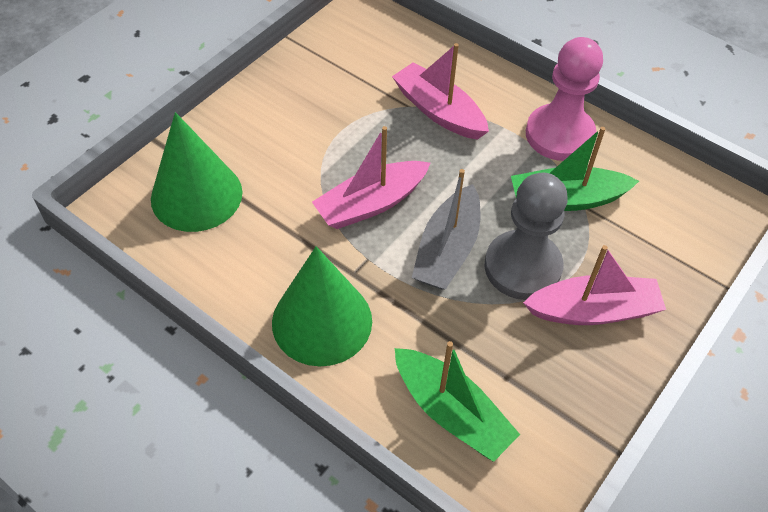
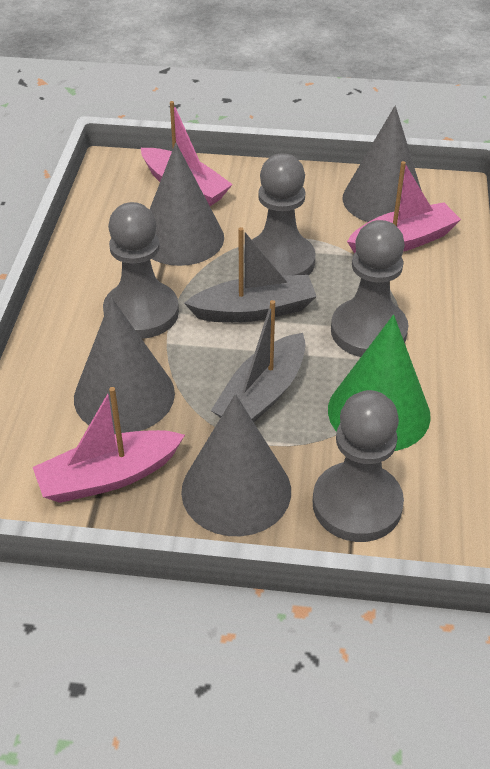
green boat: [395,341,520,462] [511,127,639,211] = 2 -> none = 0
green cone: [151,112,242,232] [272,246,372,366] = 2 -> [328,315,431,451] = 1
grey boat: [412,169,480,289] = 1 -> [184,227,317,323] [211,300,306,422] = 2
grey cone: none = 0 -> [74,298,175,434] [149,143,224,266] [181,394,291,536] [343,106,422,222] = 4
grey pawn: [484,172,568,300] = 1 -> [103,202,179,339] [244,153,316,276] [313,390,404,542] [331,220,409,357] = 4
pink pawn: [526,37,603,161] = 1 -> none = 0

